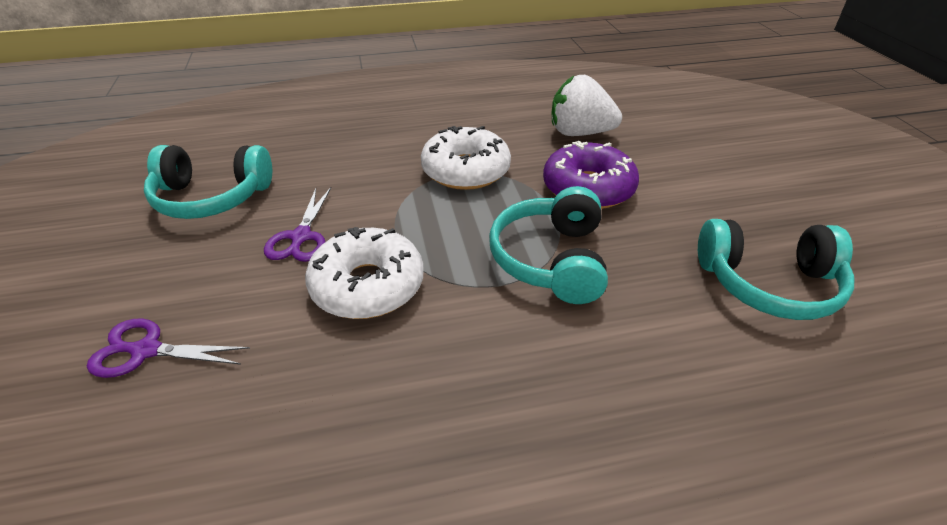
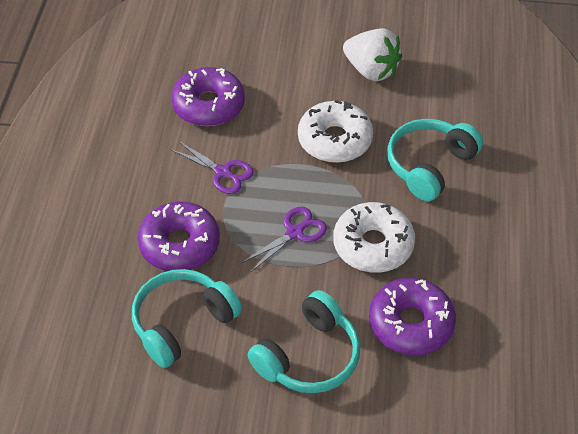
purple donut: [543,141,639,209] = 1 -> [138,202,220,271] [171,67,245,126] [369,278,456,356] = 3

